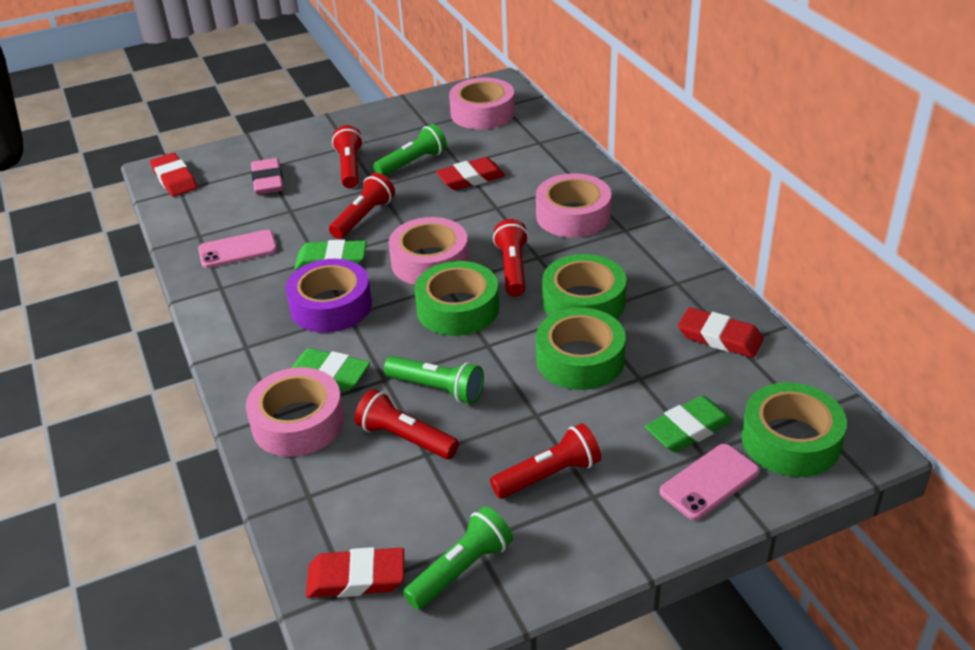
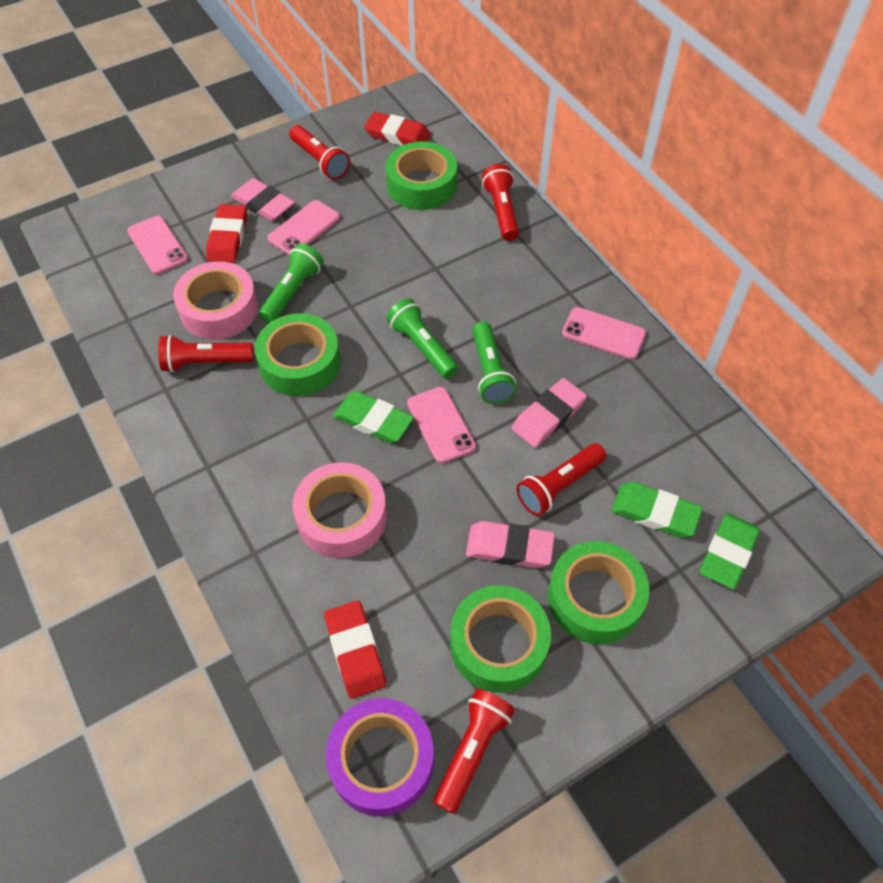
pink eraser: [251,158,284,195] = 1 -> [231,178,295,221] [466,521,555,568] [512,378,587,448] = 3
pink phone: [198,230,277,268] [659,444,759,520] = 2 -> [127,216,188,274] [268,200,340,255] [407,387,476,463] [562,307,646,360] = 4
pink tape: [246,367,344,457] [388,217,469,285] [449,77,515,129] [536,173,612,238] = 4 -> [173,261,258,340] [293,462,387,558] = 2
red eraser: [150,153,197,197] [306,547,404,598] [436,157,505,190] [678,307,763,358] = 4 -> [206,204,247,263] [324,601,387,699] [364,112,431,146] = 3

